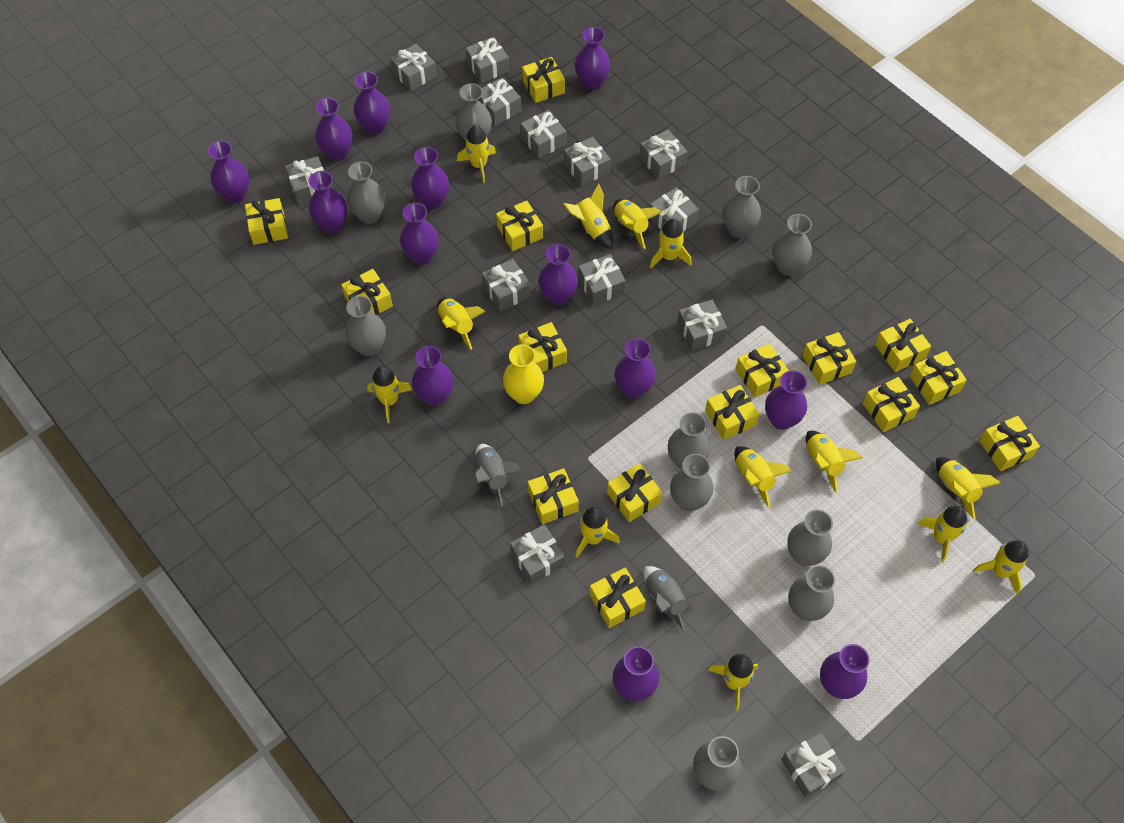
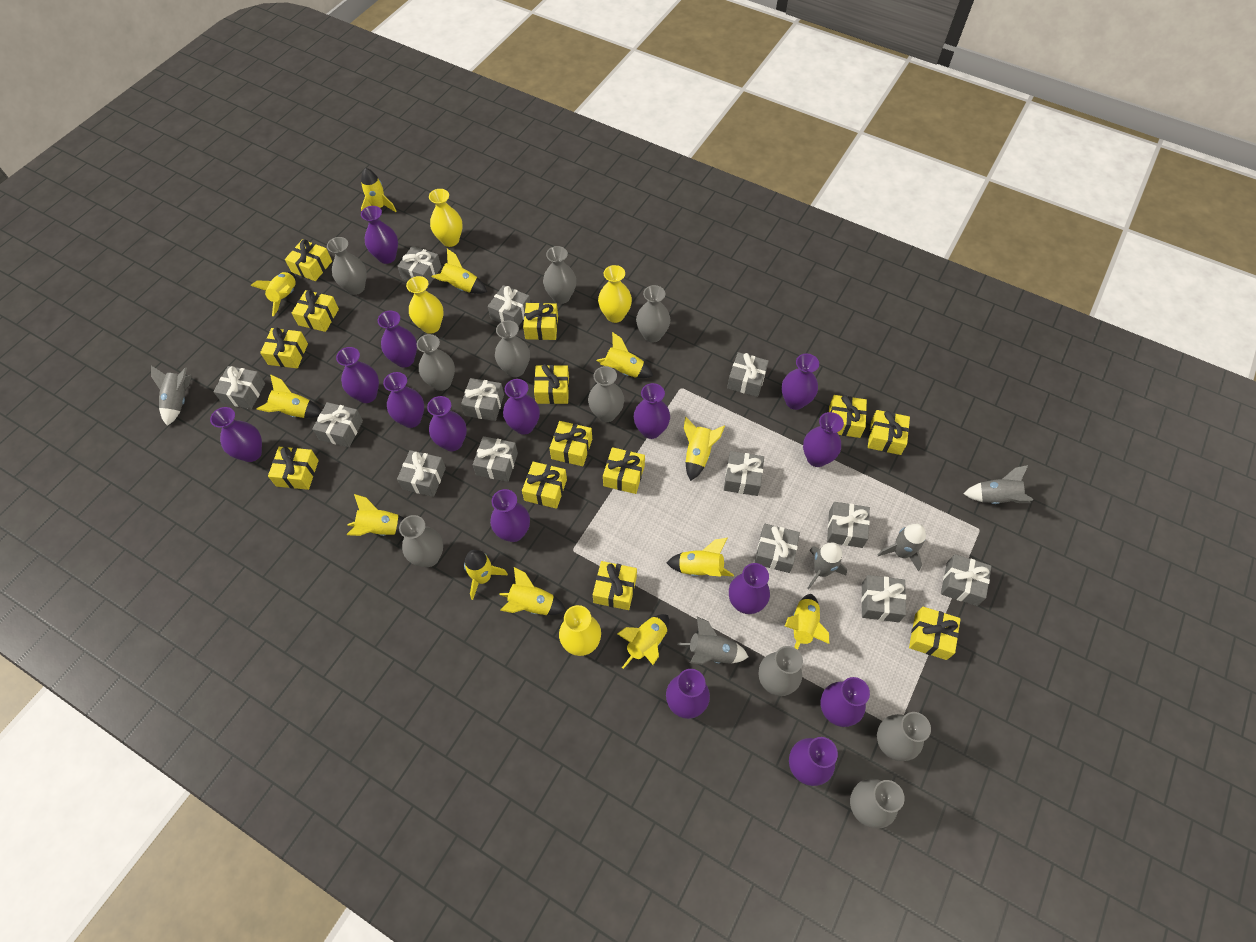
grey rocket: [475,444,522,506] [643,566,704,631] = 2 -> [151,366,192,426] [677,617,748,665] [807,543,847,589] [877,524,926,571] [963,465,1033,504] = 5
purple vase: [208,141,249,203] [308,171,347,233] [315,98,353,161] [354,72,390,135] [400,203,439,265] [411,147,449,209] [412,346,453,406] [539,244,578,305] [575,27,610,90] [613,646,659,701] [615,338,656,398] [765,370,807,430] [820,644,870,699] = 13 -> [210,407,262,462] [336,347,379,403] [361,206,398,264] [377,311,417,368] [383,372,424,428] [427,396,467,451] [490,489,530,542] [503,379,540,435] [633,383,670,439] [666,669,710,719] [729,563,770,614] [782,354,819,410] [789,737,838,786] [803,412,844,467] [820,677,870,727] = 15
yellow gift: [245,198,288,245] [342,269,393,315] [496,201,543,251] [518,322,567,372] [522,57,565,103] [528,468,579,524] [589,567,646,628] [607,463,662,522] [705,385,759,440] [735,343,789,398] [802,332,856,385] [863,377,920,432] [875,319,931,372] [909,351,967,405] [979,416,1040,471] = 15 -> [260,327,308,368] [268,447,319,490] [285,239,332,281] [292,290,339,332] [522,462,567,509] [523,303,558,340] [534,364,569,404] [549,421,592,466] [593,561,637,610] [603,447,645,494] [829,395,867,438] [868,410,910,455] [909,607,961,660] = 13
yellow rocket: [367,366,412,423] [437,298,486,349] [457,125,496,183] [564,184,613,249] [575,507,620,558] [613,199,663,249] [650,218,692,268] [708,654,758,710] [734,446,792,508] [806,431,863,493] [917,506,967,563] [936,457,1001,519] [973,540,1029,594] = 13 -> [250,272,296,316] [256,374,322,418] [347,494,404,536] [361,168,396,212] [432,249,487,294] [464,550,508,600] [499,567,566,615] [597,332,653,378] [617,614,669,669] [667,538,734,577] [684,417,725,481] [785,594,829,650] = 12
yellow vase: [503,344,544,404] = 1 -> [406,276,444,334] [429,189,462,247] [559,605,601,656] [598,265,632,323] = 4

